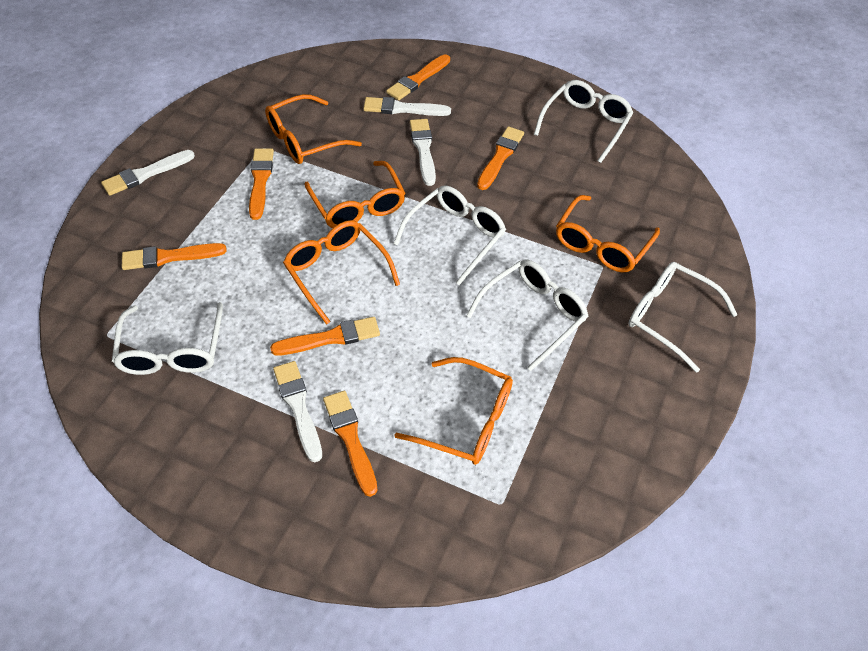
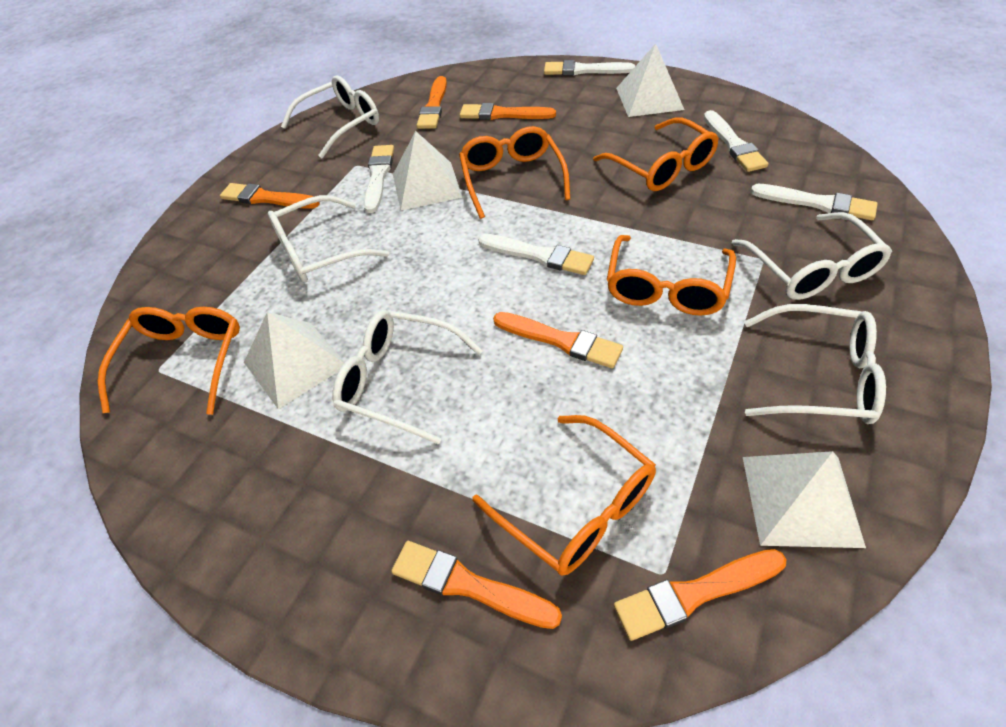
white brush: [101,150,195,196] [273,361,322,462] [363,97,451,116] [410,119,436,186] = 4 -> [364,145,394,213] [478,234,594,275] [544,60,635,75] [704,110,769,172] [751,184,878,220] = 5
white pyramid: none = 0 -> [244,312,345,409] [393,131,462,210] [616,43,684,117] [743,451,866,548] = 4

